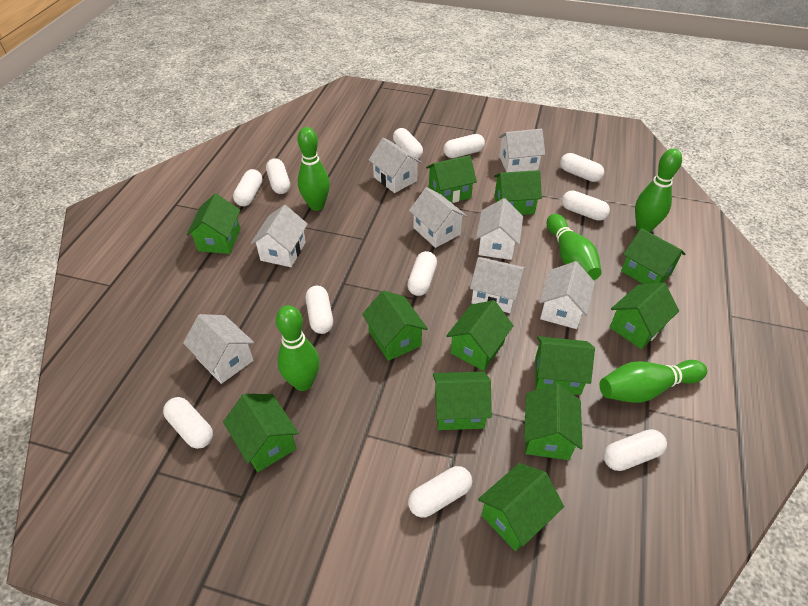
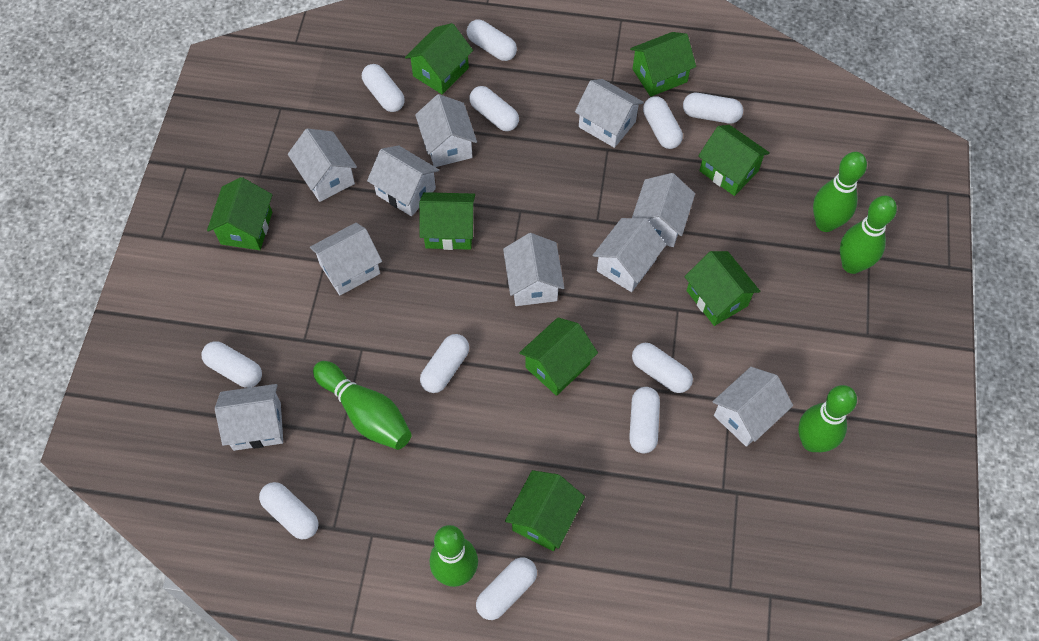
green house: [186,193,240,254] [223,394,299,472] [362,290,428,361] [426,155,477,203] [433,371,492,430] [446,300,514,371] [478,463,564,551] [494,170,542,215] [524,383,582,460] [535,336,595,395] [610,283,679,349] [621,228,685,284] = 12 -> [207,177,272,250] [405,23,473,95] [419,192,475,250] [505,470,585,551] [519,317,598,396] [630,32,696,97] [684,251,760,326] [698,125,770,196] = 8
white house: [183,314,254,384] [251,205,308,267] [369,138,422,193] [409,187,467,248] [470,257,525,313] [476,198,523,260] [499,129,545,172] [539,261,595,329] = 8 -> [215,384,283,451] [288,128,357,202] [310,223,382,295] [367,145,439,216] [415,94,477,167] [503,233,564,306] [575,79,644,148] [592,218,666,292] [632,173,695,247] [712,367,793,447] = 10

